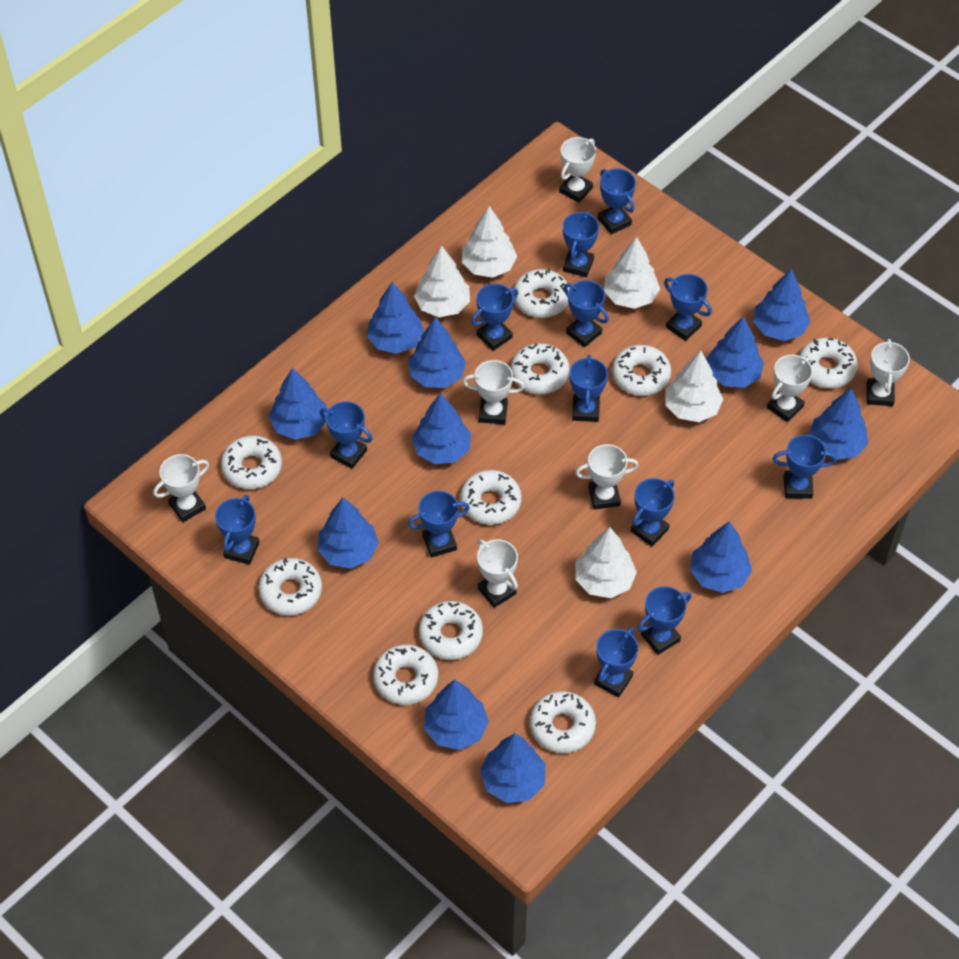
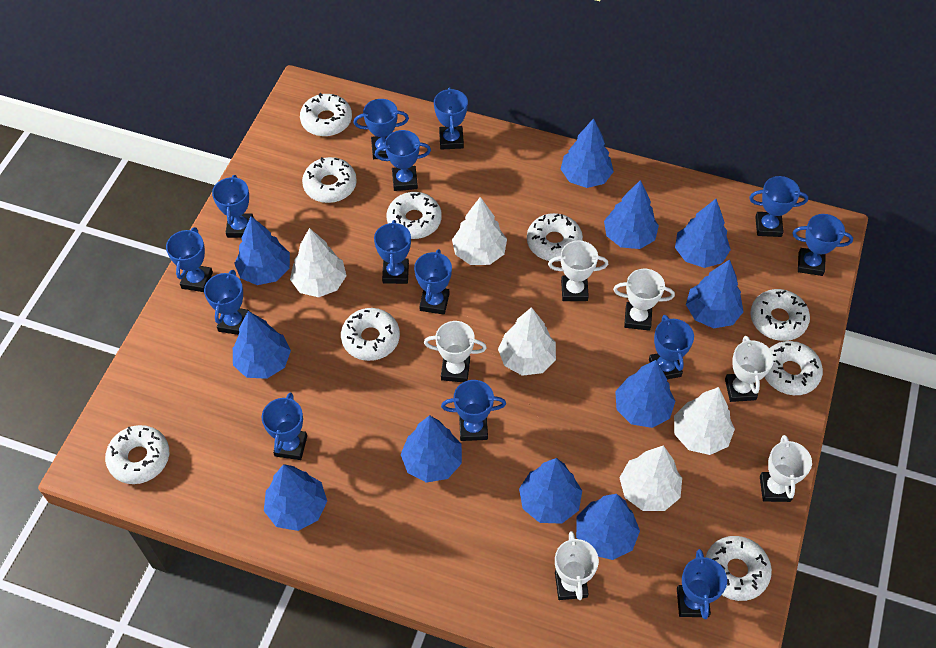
blue trophy: [215,495,259,565] [320,401,373,469] [408,491,470,558] [471,284,518,351] [563,211,599,277] [564,280,609,347] [570,355,608,422] [594,627,638,698] [598,169,636,234] [631,478,675,546] [637,586,691,655] [664,274,712,341] [773,435,837,499] = 13 -> [166,227,213,292] [204,270,249,335] [212,175,254,238] [262,393,307,460] [353,99,409,159] [374,220,411,284] [375,130,431,191] [414,249,452,315] [434,88,468,150] [441,380,506,441] [649,315,694,379] [677,549,727,619] [749,176,808,237] [792,214,853,276] = 14
white donut: [221,436,282,489] [258,558,322,615] [373,644,438,705] [419,601,483,660] [460,470,522,525] [511,343,570,394] [513,269,570,318] [530,691,596,753] [612,345,671,396] [799,338,858,388] = 10 -> [105,425,169,484] [300,93,352,137] [302,157,357,203] [341,308,400,361] [387,192,441,239] [527,213,583,262] [706,536,772,601] [750,289,810,341] [765,341,823,395] = 9
white trophy: [153,454,209,522] [463,360,525,425] [477,539,518,608] [559,137,596,203] [575,444,638,510] [767,355,813,422] [867,339,910,406] = 7 -> [424,321,487,382] [548,240,608,301] [555,531,599,600] [613,269,675,331] [725,336,774,402] [760,435,812,502] = 6

